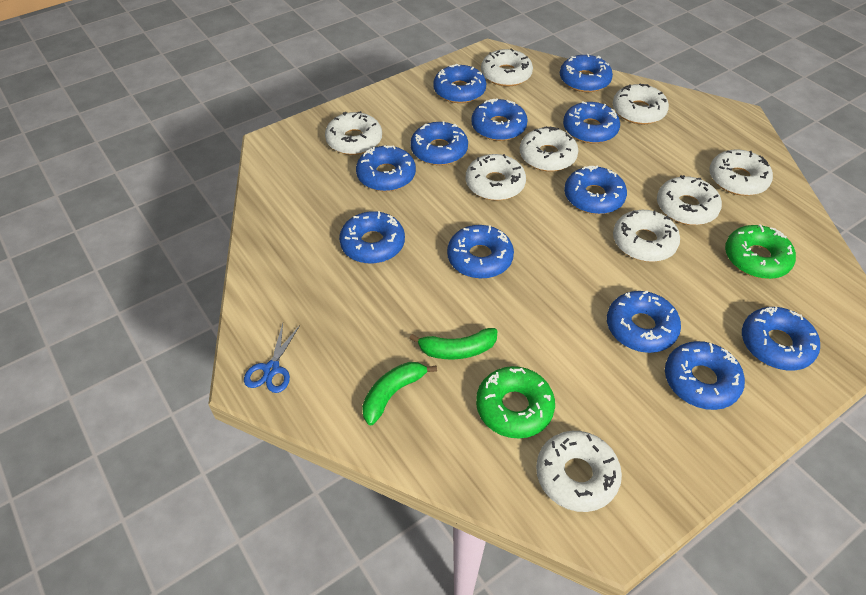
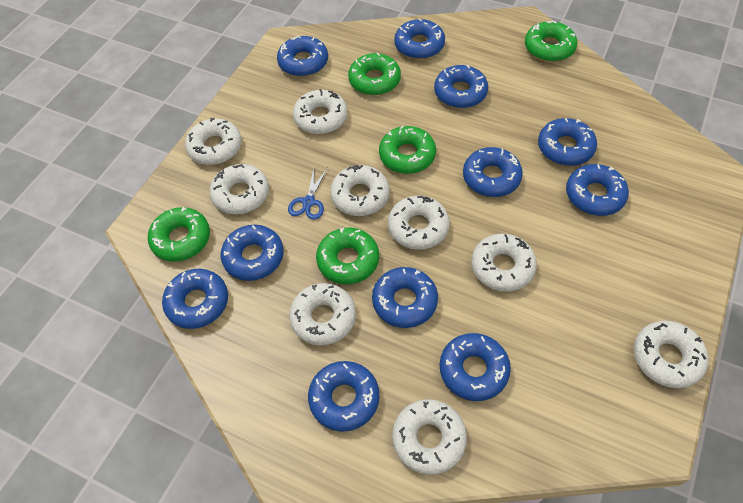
blue donut: [339,211,405,264] [356,145,416,192] [410,121,468,165] [433,64,486,103] [447,225,514,279] [471,98,528,141] [560,54,613,92] [563,102,620,144] [564,166,627,214] [607,291,681,353] [665,341,745,410] [742,307,820,371] = 12 -> [162,269,228,329] [220,225,284,281] [277,36,328,77] [308,361,380,432] [372,267,438,328] [394,18,445,59] [434,65,488,108] [440,333,511,401] [463,147,523,197] [538,118,597,166] [566,164,629,216] = 11
green banana: [362,362,437,425] [409,328,498,359] = 2 -> none = 0
green donut: [476,366,555,439] [725,224,796,279] = 2 -> [148,207,210,262] [316,228,379,284] [348,53,401,95] [379,125,436,174] [525,21,578,62] = 5

